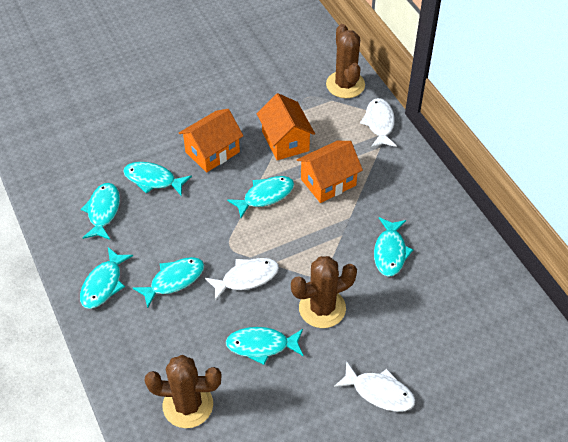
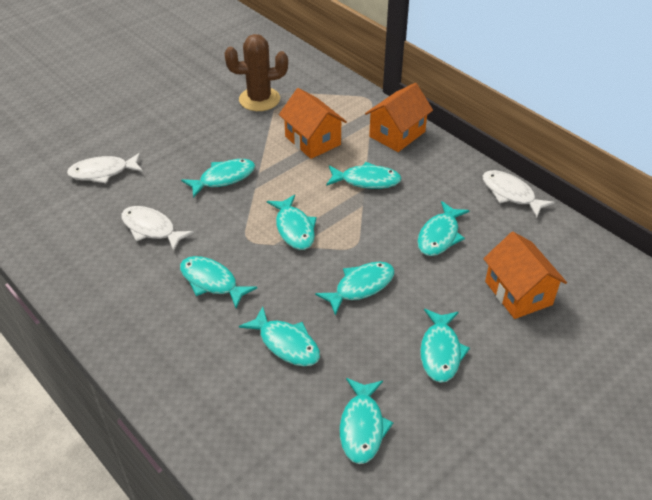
brown cactus: [144,355,222,428] [291,256,357,328] [326,24,365,98] = 3 -> [224,34,288,111] = 1
turquoise fish: [80,247,133,309] [81,183,120,240] [123,162,192,196] [133,257,204,309] [226,327,304,365] [227,176,294,218] [374,217,413,277] = 7 -> [180,256,257,308] [181,159,255,198] [239,306,320,366] [267,194,317,250] [315,262,395,315] [326,162,402,189] [340,378,393,464] [417,201,470,256] [420,309,470,383] = 9

